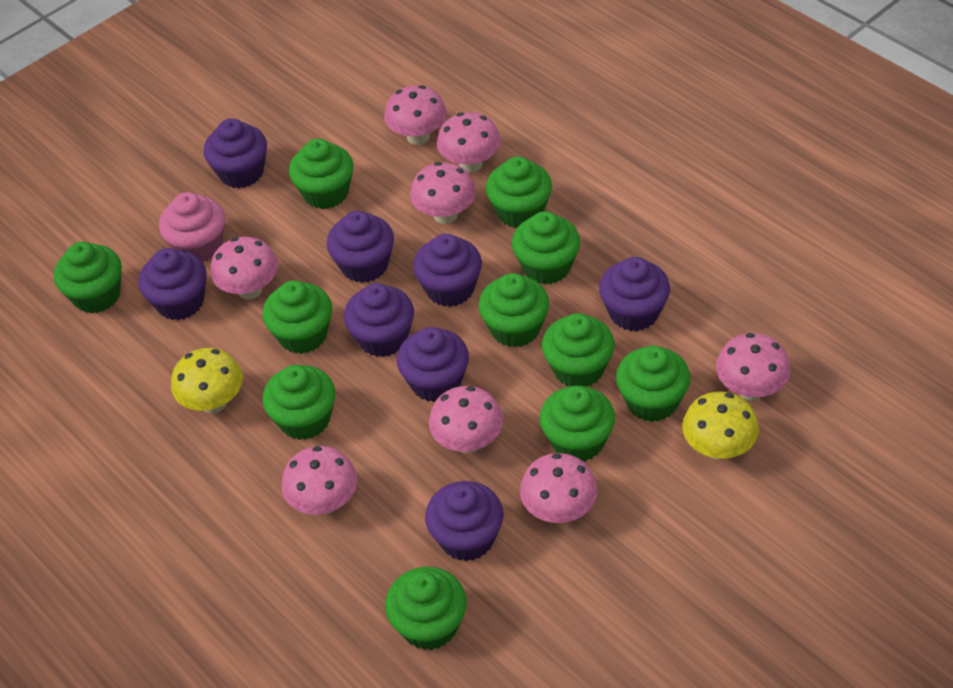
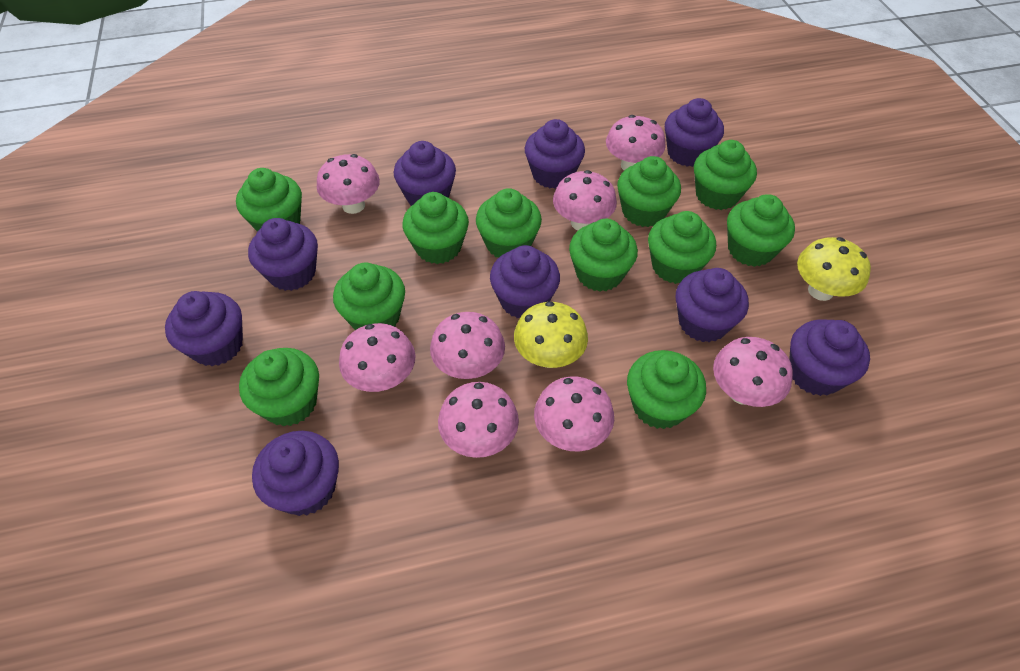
pink cupcake: [159,192,225,262] = 1 -> none = 0
purple cupcake: [138,248,207,320] [204,119,267,188] [327,211,394,283] [344,283,414,357] [397,327,469,402] [413,234,482,307] [425,481,504,561] [599,257,670,331] = 8 -> [165,291,243,366] [248,218,318,291] [252,431,339,516] [394,141,456,206] [490,245,560,318] [525,119,585,189] [665,98,724,167] [676,268,749,342] [789,320,870,396] = 9

